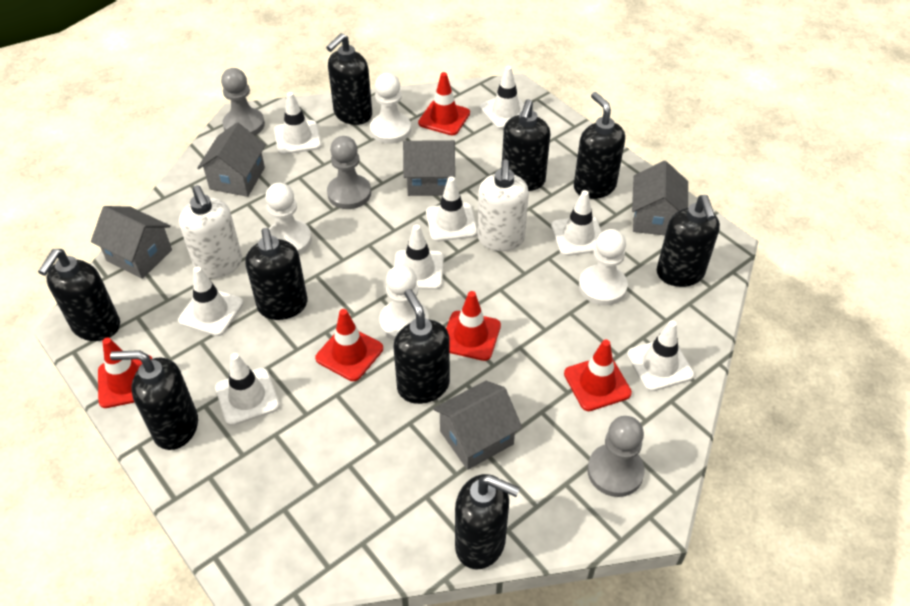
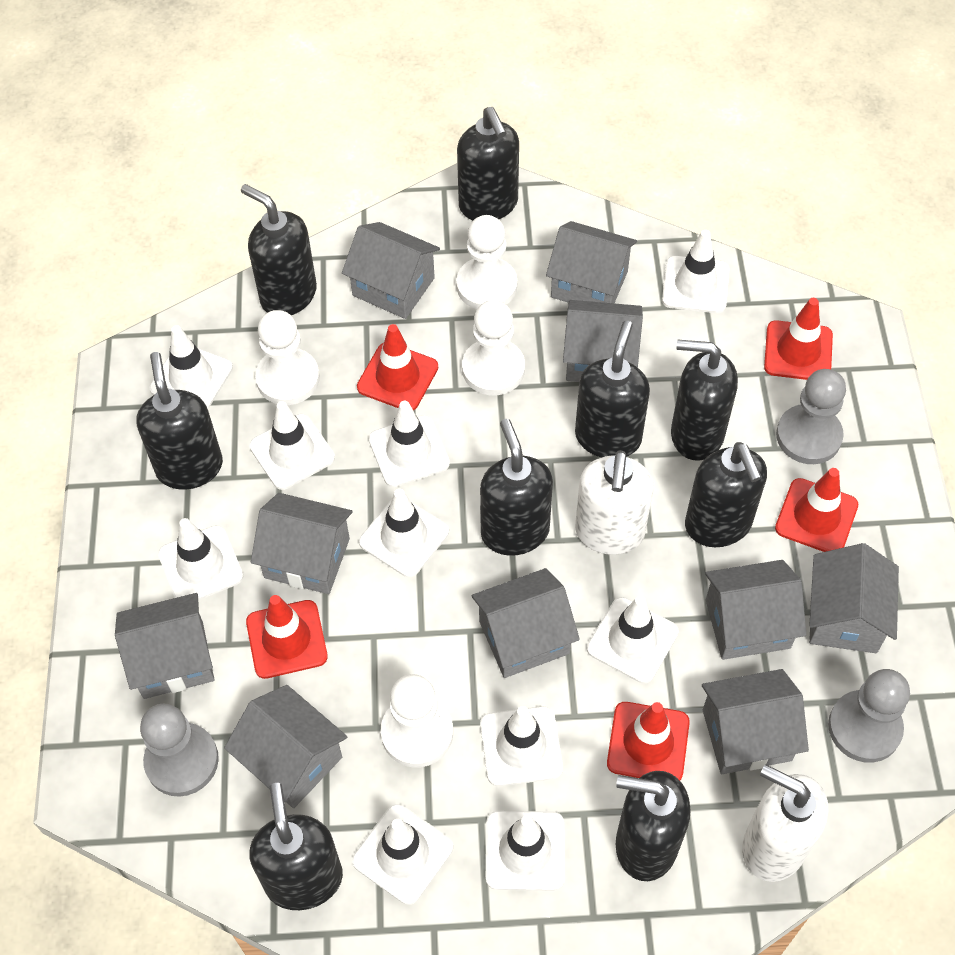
grey house: [91,206,172,279] [197,123,266,197] [403,140,455,196] [433,381,522,470] [632,161,688,235] = 5 -> [115,593,215,699] [224,685,347,808] [251,493,352,594] [342,222,440,319] [472,568,580,678] [546,221,637,303] [563,300,643,382] [702,669,809,774] [705,560,806,660] [809,543,899,653] = 10
white traffic cone: [178,267,243,336] [215,353,280,426] [274,92,321,155] [394,225,444,290] [426,176,477,242] [480,66,524,129] [551,190,602,256] [627,320,694,391] = 8 -> [149,325,233,409] [158,518,243,600] [249,401,335,490] [352,804,453,905] [359,489,449,577] [369,401,450,487] [480,706,563,786] [486,811,565,891] [587,596,679,684] [662,230,729,313] = 10

